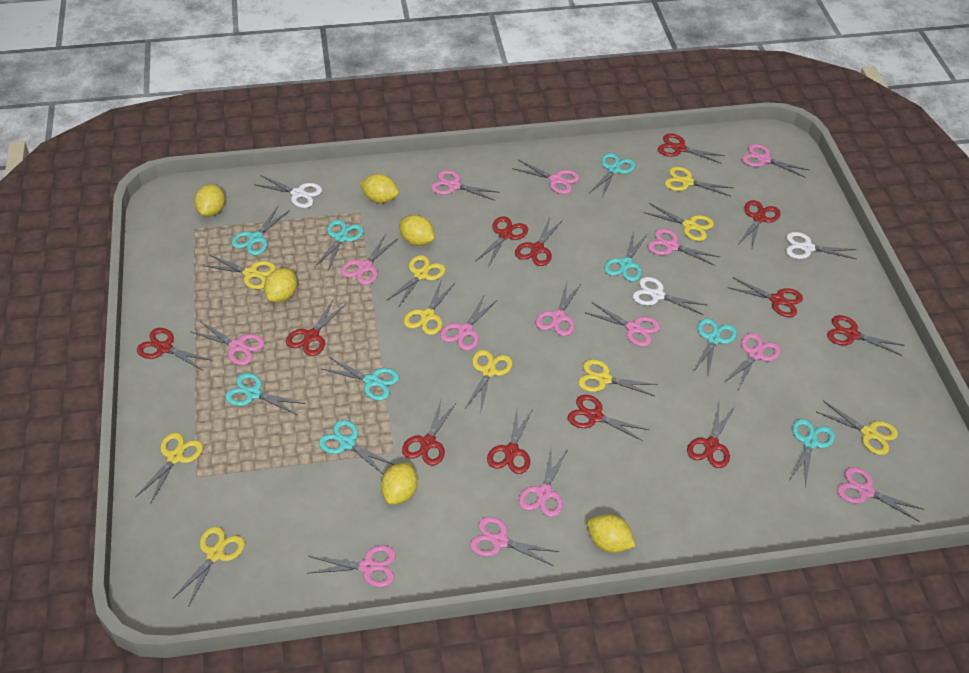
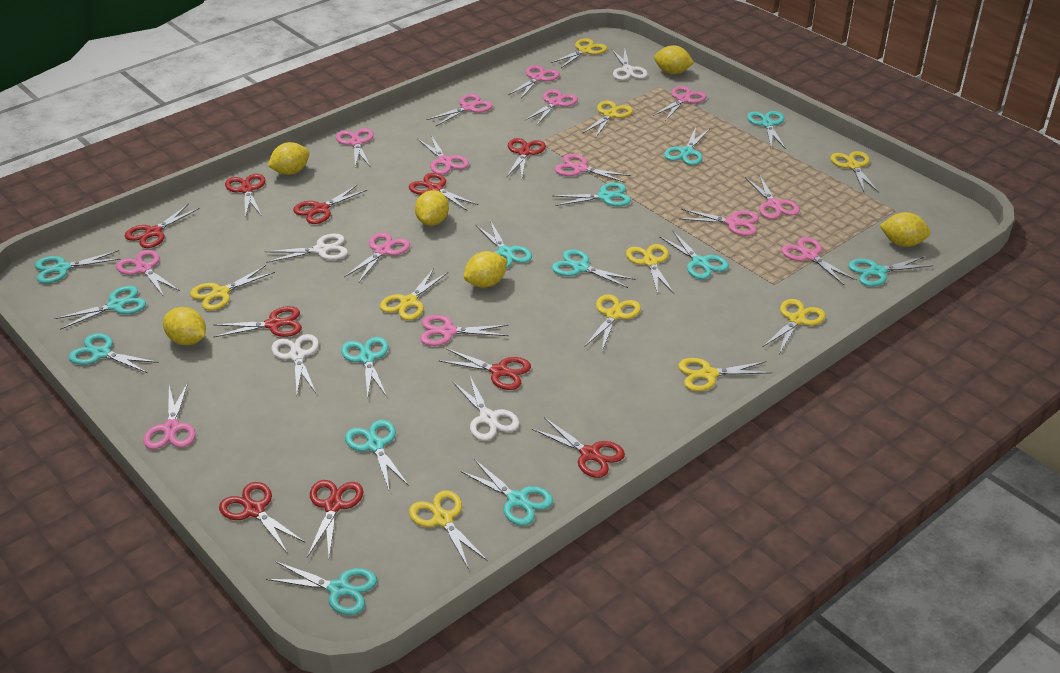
red scissors: [137,328,213,371] [286,300,346,356] [402,400,456,466] [476,216,528,267] [487,409,533,474] [515,217,563,266] [568,395,649,442] [658,133,725,163] [687,404,734,468] [728,277,803,317] [739,200,780,248] [827,315,905,356] = 12 -> [125,204,200,248] [213,306,302,338] [219,482,305,553] [225,174,265,218] [293,184,367,224] [307,480,364,558] [409,173,478,211] [439,349,531,390] [507,138,546,178] [532,417,625,478] = 10
turquoise scissors: [225,373,306,415] [231,207,290,255] [315,220,364,271] [319,420,395,475] [322,357,399,401] [589,153,636,197] [604,231,648,282] [693,318,737,375] [790,419,835,488] = 9 -> [35,250,120,283] [54,286,146,330] [68,333,159,373] [266,561,377,615] [341,337,388,397] [345,420,409,489] [460,459,553,526] [476,220,532,268] [552,249,635,288] [553,182,631,206] [659,230,729,279] [664,127,710,165] [747,111,786,149] [848,257,933,286] = 14
white scissors: [254,175,322,208] [633,277,707,315] [786,232,857,259] = 3 -> [264,234,348,263] [271,334,319,393] [452,374,520,441] [612,49,648,80] = 4

